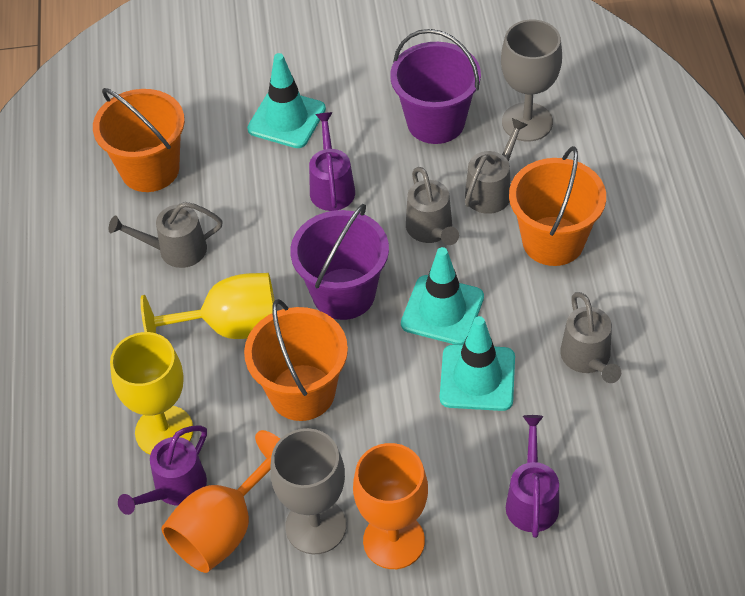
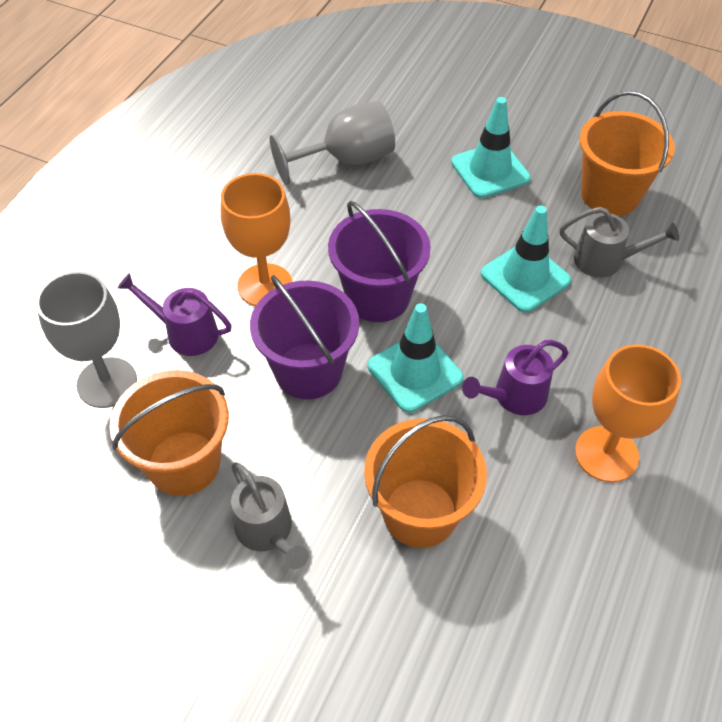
grey watering can: [109,202,223,268] [406,167,459,245] [465,118,527,214] [560,292,621,383] = 4 -> [231,462,308,569] [560,207,679,278] = 2
purple watering can: [118,425,207,515] [309,112,355,211] [506,415,559,538] = 3 -> [117,273,232,356] [462,340,569,415] = 2
yellow goblet: [110,332,193,455] [141,273,274,339] = 2 -> none = 0

